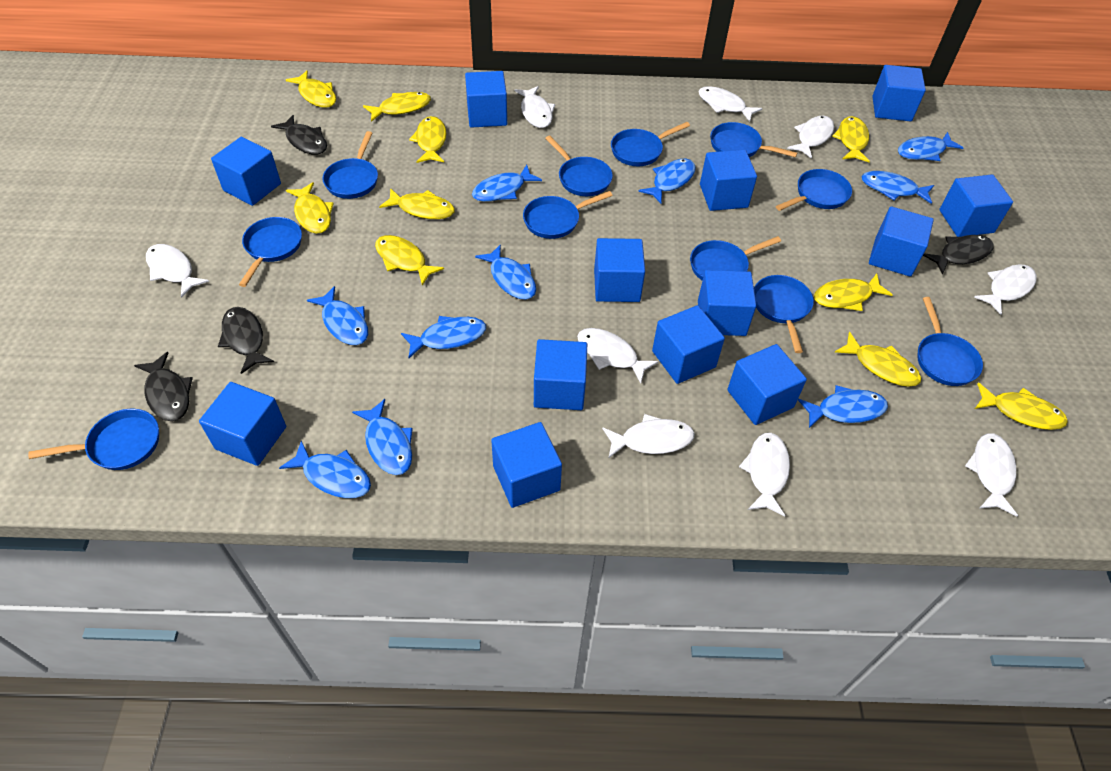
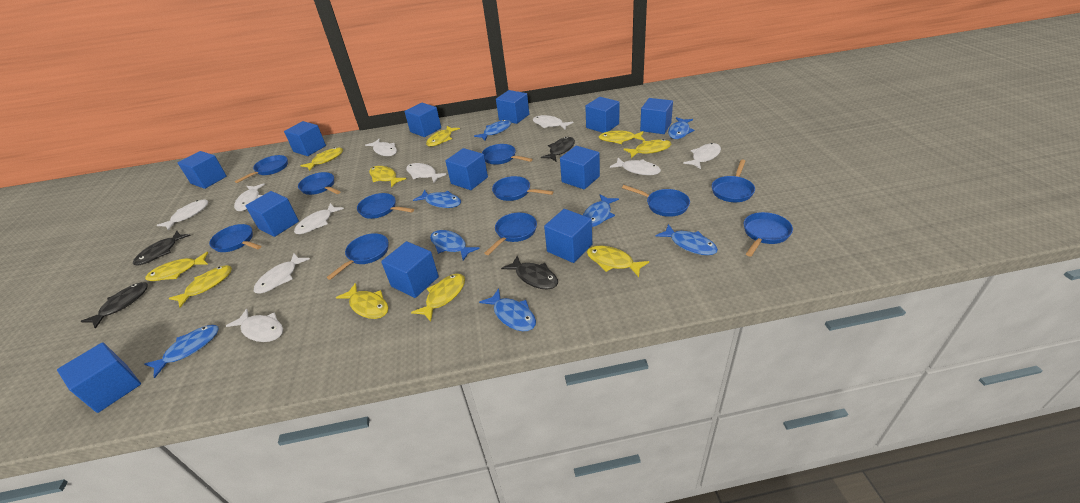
blue cube: [199,382,286,466] [211,137,281,206] [465,71,507,128] [491,422,562,508] [534,339,587,410] [594,238,645,302] [652,305,725,384] [698,270,756,336] [700,150,757,211] [727,344,807,425] [869,206,934,277] [872,65,926,121] [939,174,1013,237] = 13 -> [57,342,141,413] [178,151,227,189] [245,191,299,237] [284,121,326,156] [381,241,439,298] [404,103,441,137] [445,148,488,190] [496,90,529,124] [544,209,592,263] [560,146,600,189] [585,97,620,133] [640,98,673,134] = 12
blue fish: [279,441,371,498] [307,286,368,345] [352,399,413,475] [401,316,486,358] [472,165,542,202] [475,244,536,300] [639,159,696,204] [798,385,888,428] [861,171,934,204] [898,132,963,161] = 10 -> [144,325,219,378] [413,190,461,208] [430,230,480,260] [474,120,511,141] [479,288,536,331] [583,194,619,227] [656,224,718,255] [668,117,694,139] = 8
white fish: [146,244,209,298] [514,86,555,128] [577,328,659,383] [602,414,695,458] [699,86,763,122] [739,433,790,517] [787,116,834,159] [965,433,1018,517] [974,264,1037,315] = 9 -> [157,200,208,231] [226,309,283,342] [234,183,265,211] [254,254,310,294] [294,203,344,234] [365,139,397,156] [406,163,447,183] [533,115,573,130] [610,158,661,175] [683,143,721,169] = 10

